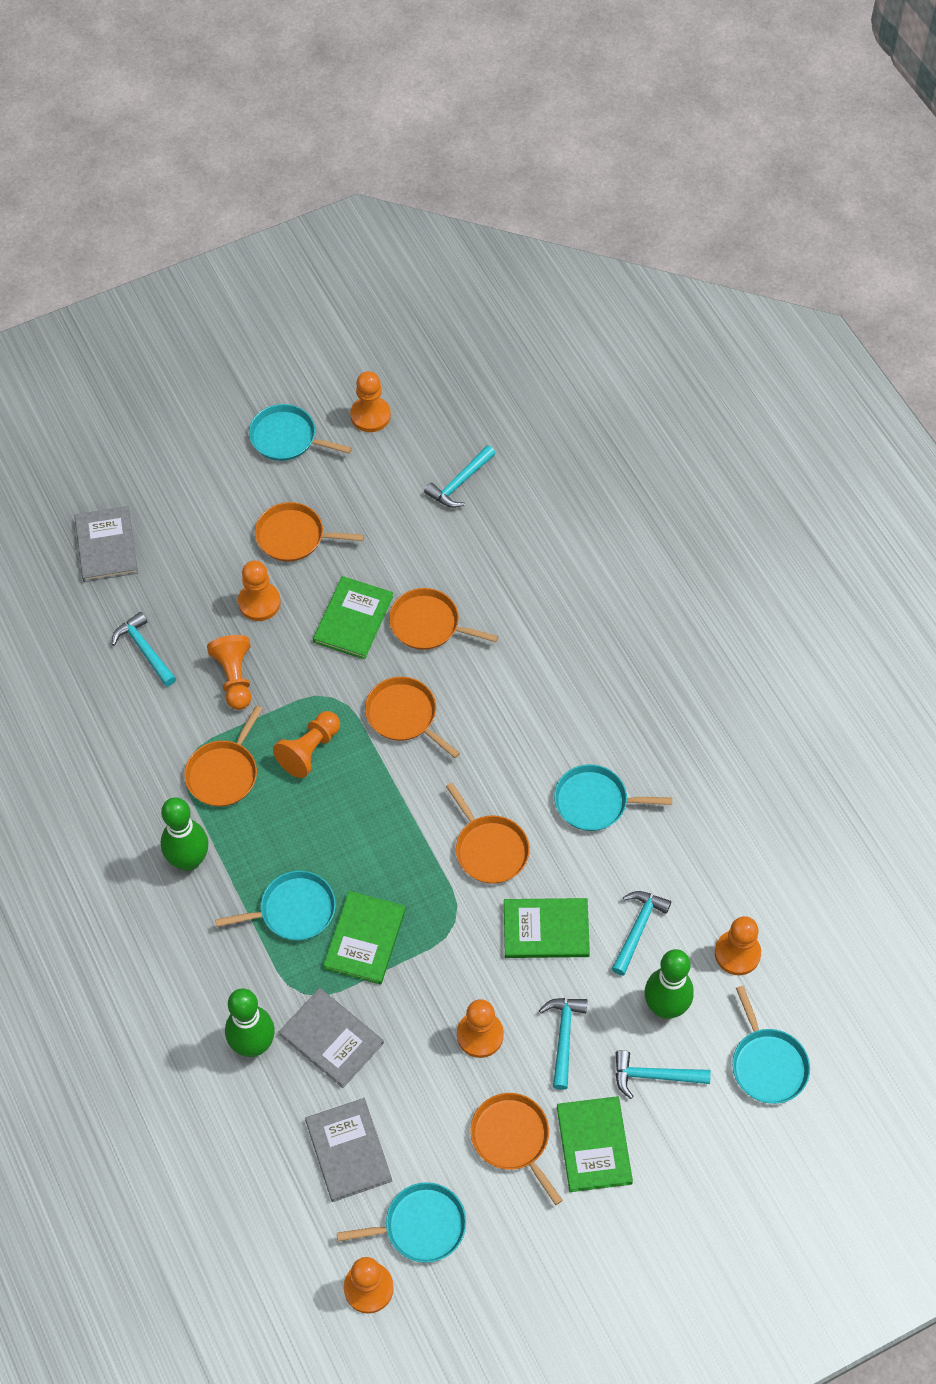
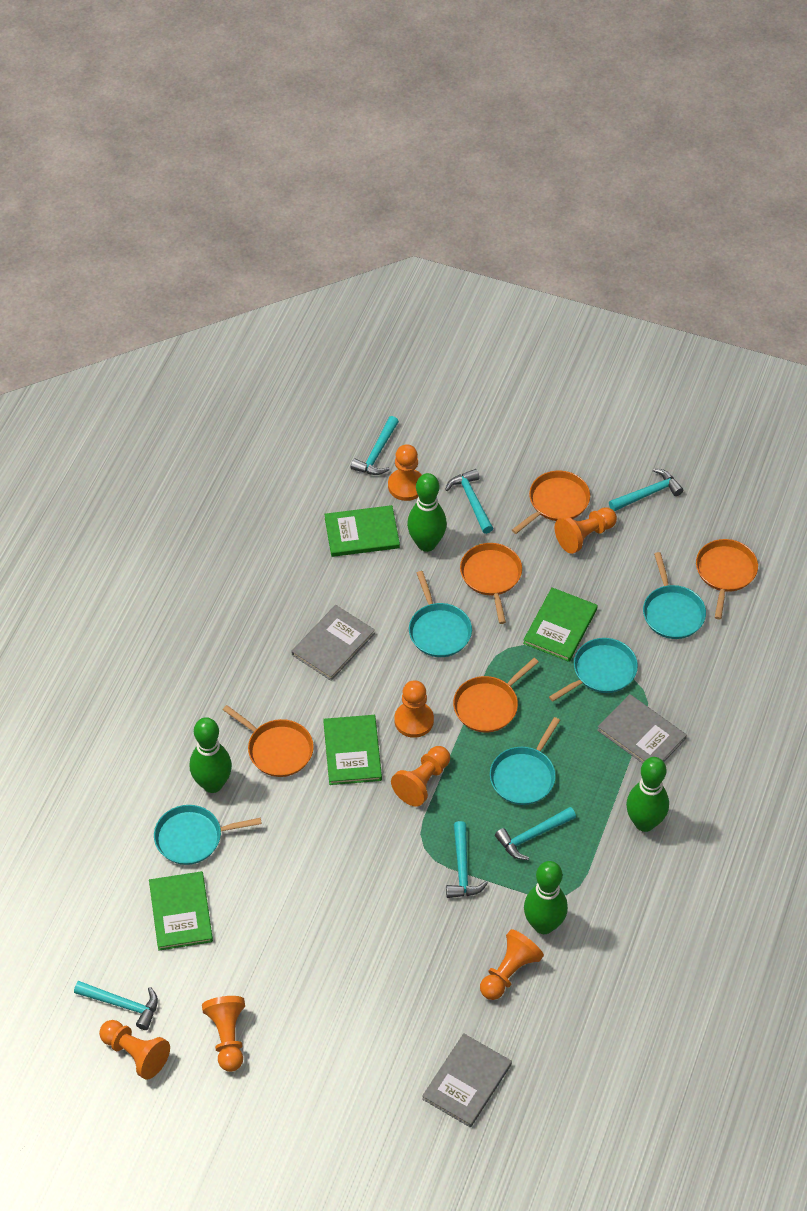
green bowling pin: [161,797,208,871] [225,988,275,1057] [644,949,694,1019] = 3 -> [190,717,232,793] [407,473,447,552] [524,861,568,934] [626,757,669,832] = 4
orange pan: [184,705,263,807] [255,502,364,562] [365,677,460,758] [389,588,498,650] [446,783,530,884] [470,1093,563,1205] = 6 -> [223,705,314,777] [453,658,538,733] [460,543,522,624] [512,471,590,534] [696,539,758,619] = 5
turquoise hammer: [112,612,176,687] [424,445,496,508] [539,998,587,1090] [612,891,671,975] [616,1050,711,1099] = 5 -> [74,981,158,1030] [351,416,399,475] [445,469,493,534] [446,821,488,898] [495,807,576,860] [609,468,683,511] = 6

